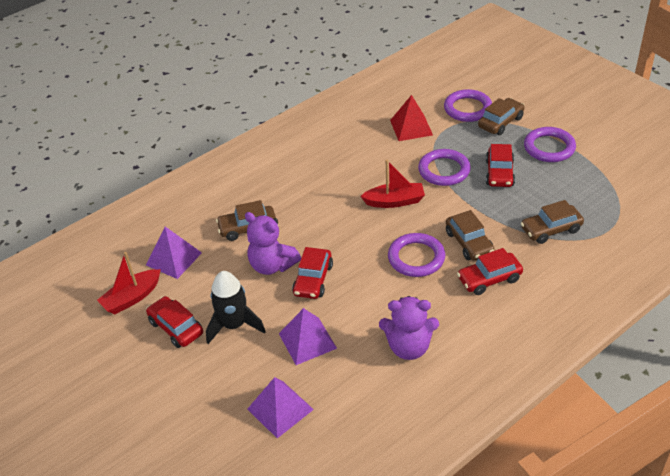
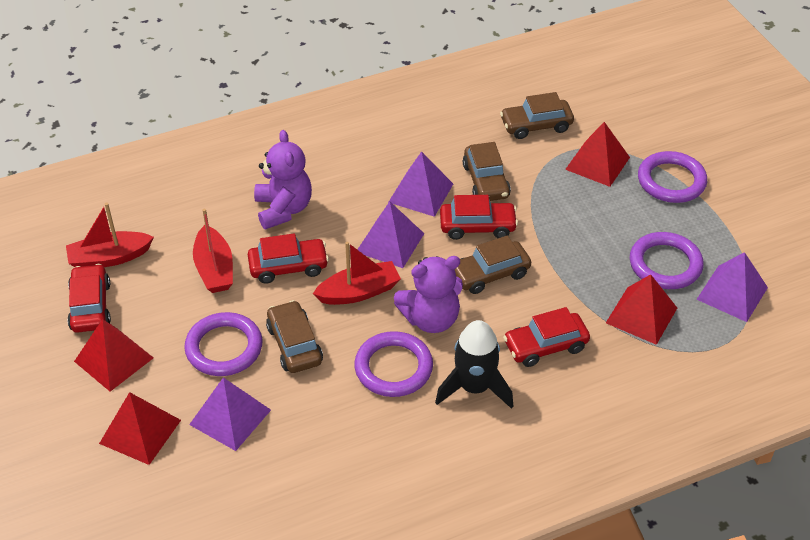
purple pyramid: [146,227,202,279] [247,377,314,438] [279,308,337,365] = 3 -> [189,377,271,451] [357,201,424,268] [388,151,453,217] [696,252,768,322] = 4
red boat: [97,252,161,314] [360,160,425,208] = 2 -> [66,203,154,267] [193,209,233,293] [313,242,401,305] = 3
red pyramid: [390,95,433,141] = 1 -> [74,319,153,392] [99,392,181,465] [565,122,630,187] [606,274,677,345] = 4

